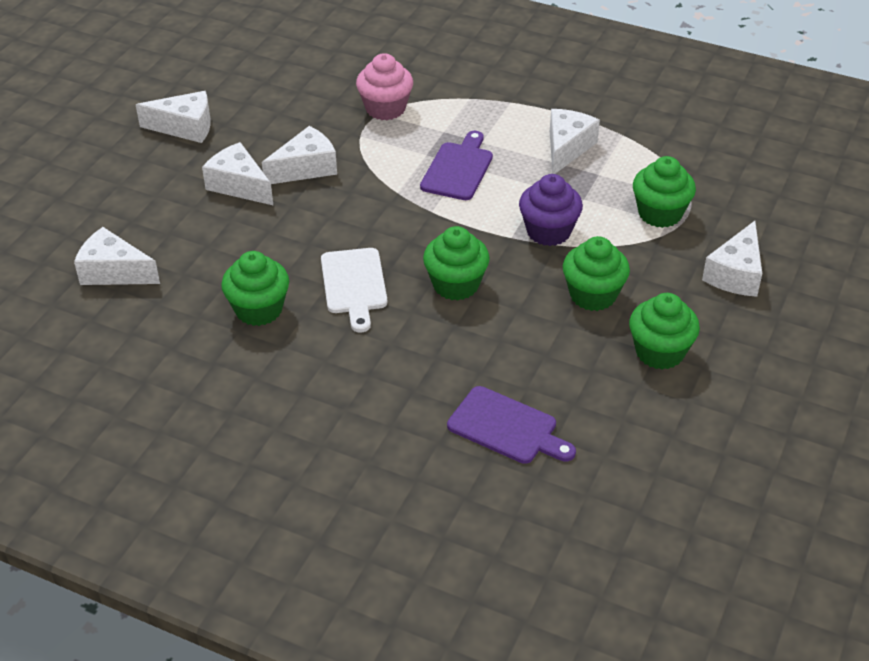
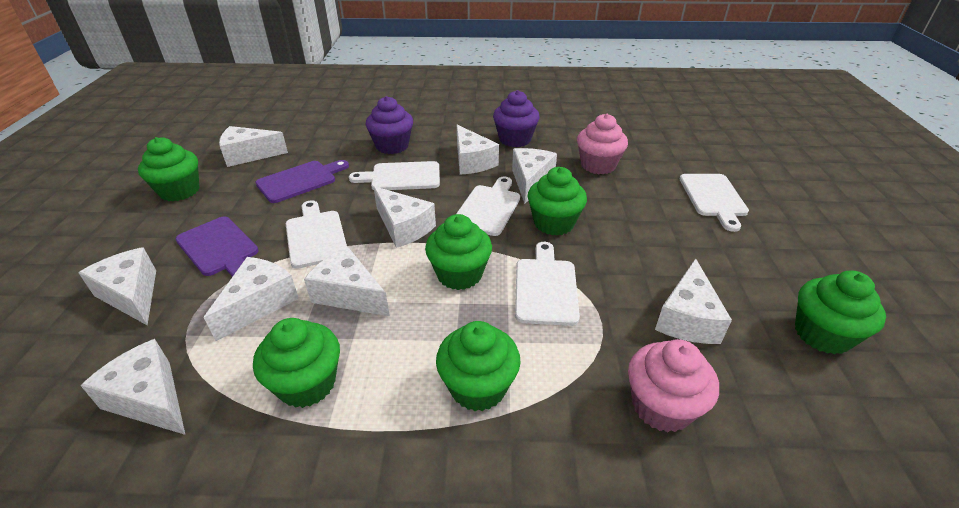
green cupcake: [221,251,289,326] [423,226,490,301] [563,236,630,311] [629,293,700,370] [633,156,696,228] = 5 -> [138,137,200,201] [253,318,340,408] [425,214,492,290] [436,321,520,411] [528,167,587,236] [795,271,886,354] = 6
pink cupcake: [356,53,413,120] = 1 -> [577,114,628,174] [628,339,719,432] = 2
purple cupcake: [519,174,583,246] = 1 -> [366,96,413,154] [493,90,540,147] = 2
white cheese: [74,227,160,285] [136,91,211,143] [202,142,273,205] [262,126,337,184] [550,109,600,174] [702,221,762,297] = 6 -> [78,247,156,325] [80,339,185,435] [204,257,299,341] [219,126,288,167] [304,247,390,316] [374,186,436,248] [457,125,499,175] [512,148,557,204] [655,259,732,344] = 9
white cutting board: [321,248,387,332] = 1 -> [286,200,347,269] [349,161,440,190] [456,176,520,236] [515,242,580,326] [680,174,749,232] = 5

